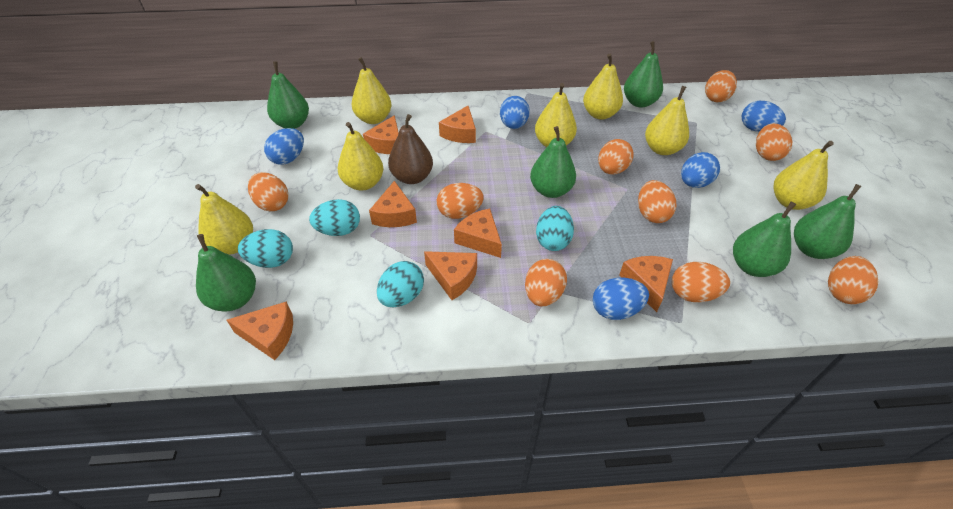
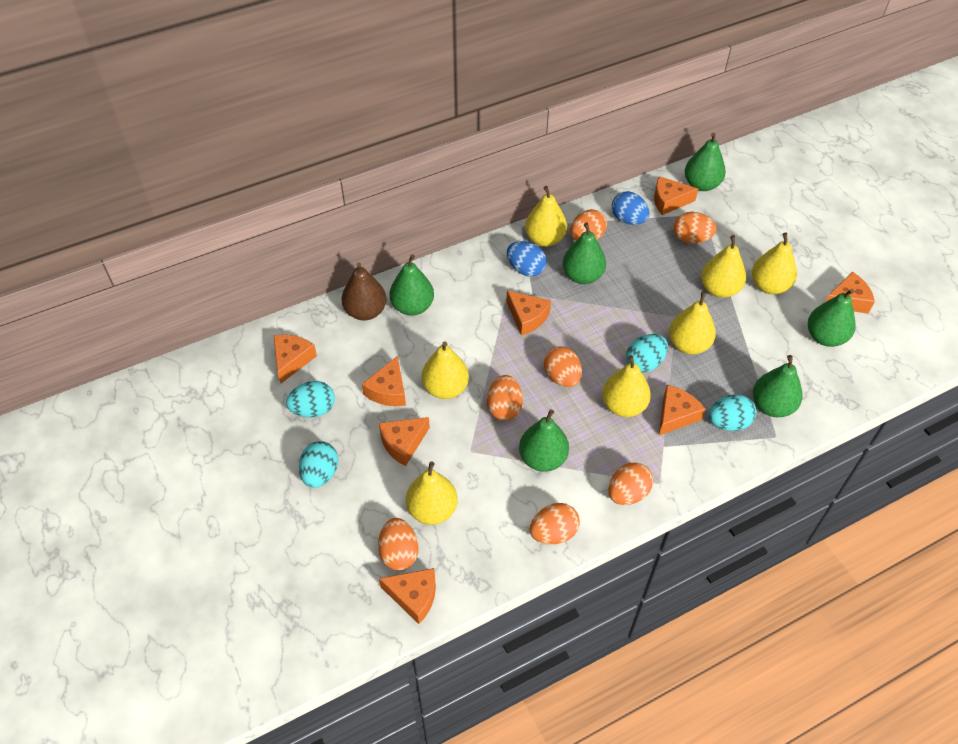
blue egg: [264,128,304,165] [500,96,530,129] [593,277,649,320] [681,152,720,188] [742,101,786,132] = 5 -> [507,241,547,277] [612,191,649,225] = 2
orange cheese: [227,302,293,360] [363,115,399,154] [369,181,417,227] [424,251,477,300] [439,106,476,143] [454,209,502,258] [619,256,673,312] = 7 -> [273,334,317,383] [362,356,406,406] [379,417,430,466] [379,568,436,624] [506,290,551,336] [654,176,698,215] [659,385,706,436] [825,272,875,314] = 8
orange egg: [248,172,288,212] [437,183,484,219] [525,259,567,306] [598,139,634,175] [638,180,676,223] [672,262,730,302] [705,70,737,102] [756,123,792,161] [828,256,878,304] = 9 -> [378,518,419,571] [487,375,523,421] [530,503,580,544] [544,346,582,387] [570,209,607,241] [608,462,653,505] [674,212,717,243] = 7

